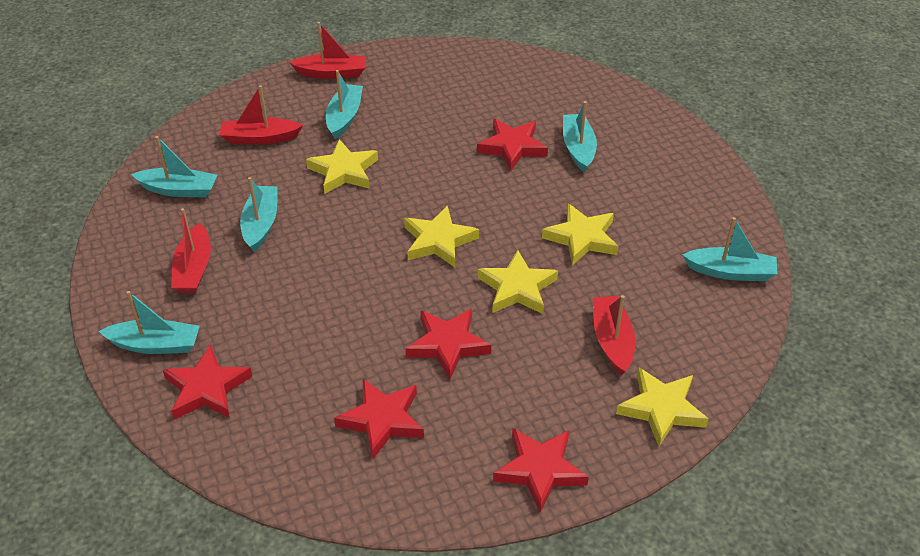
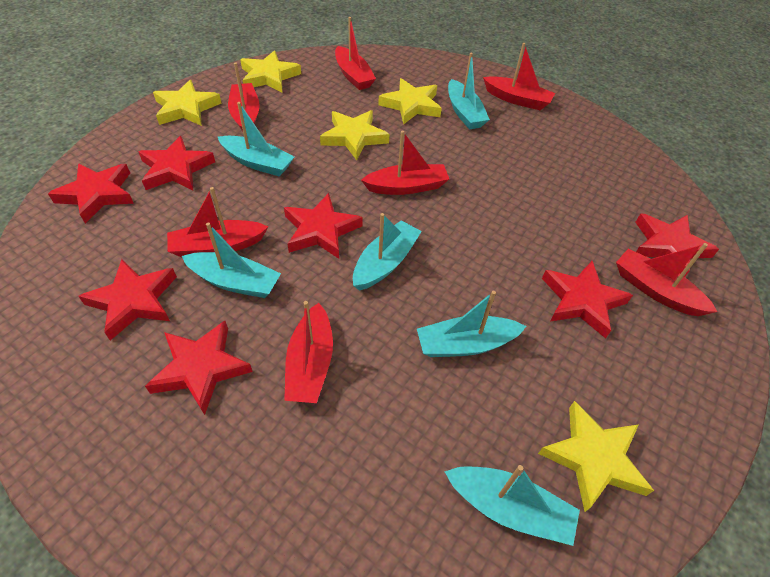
red boat: [171,208,211,293] [220,85,303,145] [289,22,366,79] [593,295,635,375] = 4 -> [167,187,269,257] [228,62,260,131] [284,301,333,403] [335,17,376,90] [361,131,449,195] [483,43,555,110] [616,243,718,316] = 7
red star: [163,345,252,420] [334,379,424,459] [406,308,491,379] [477,119,548,171] [493,428,589,513] = 5 -> [48,163,134,224] [78,259,177,340] [138,136,215,190] [145,321,253,415] [284,193,363,259] [542,261,633,339] [635,213,719,277] = 7

